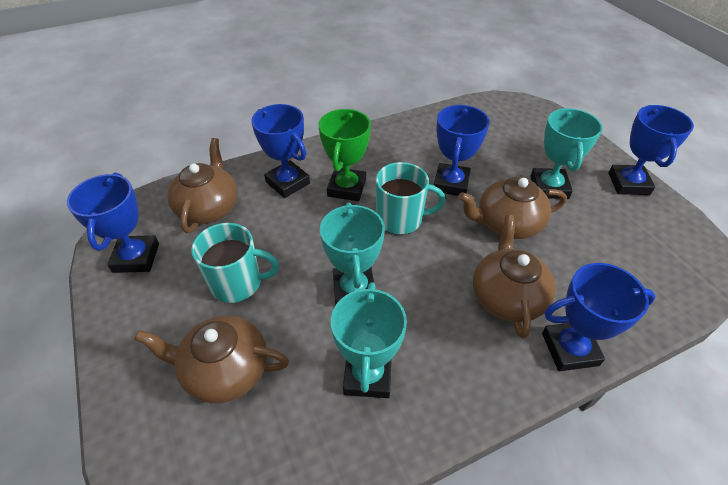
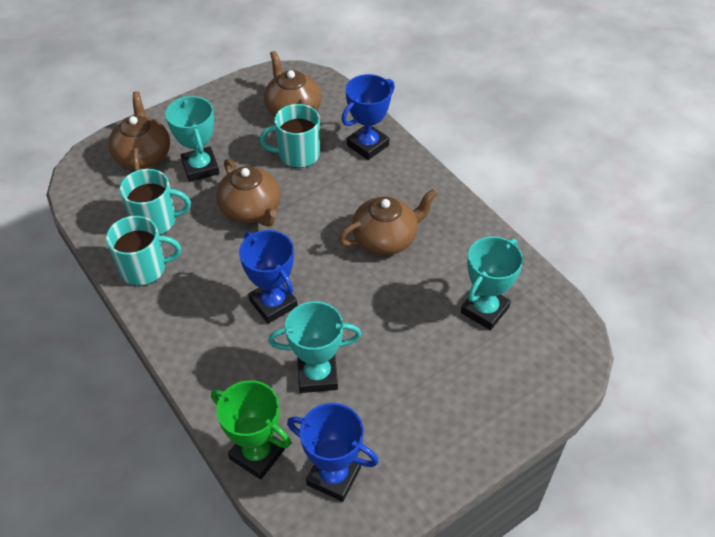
blue trophy: [67,172,159,273] [251,104,310,198] [434,105,490,196] [542,263,656,371] [608,105,694,195] = 5 -> [239,230,298,323] [287,403,379,502] [341,74,395,160] = 3
turquoise mug: [191,223,279,303] [376,162,445,235] = 2 -> [106,216,181,286] [120,169,191,235] [260,104,320,168] = 3

